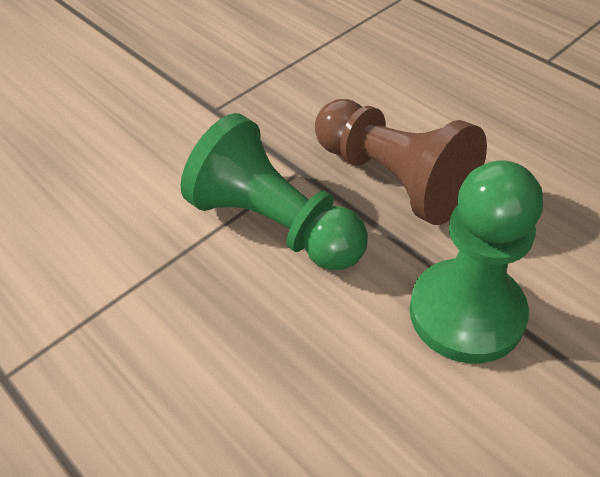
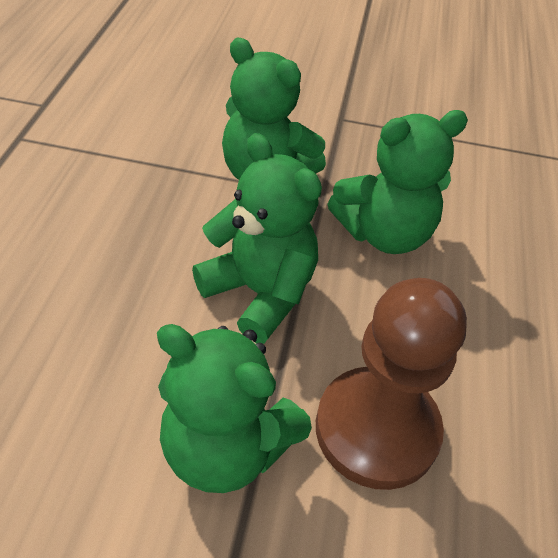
green pawn: [181,113,368,270] [410,161,543,363] = 2 -> none = 0
green teddy bear: none = 0 -> [157,324,312,493] [192,133,322,344] [222,38,326,180] [328,110,468,254] = 4

